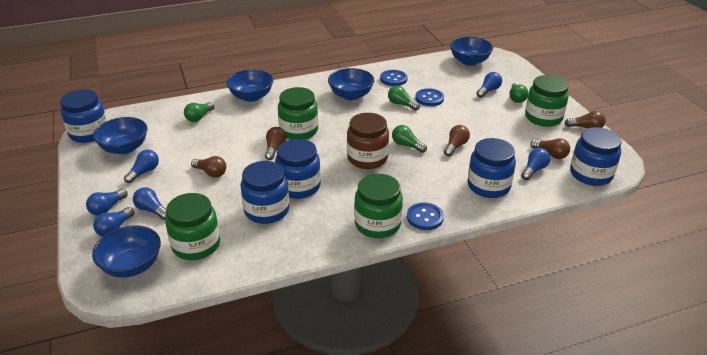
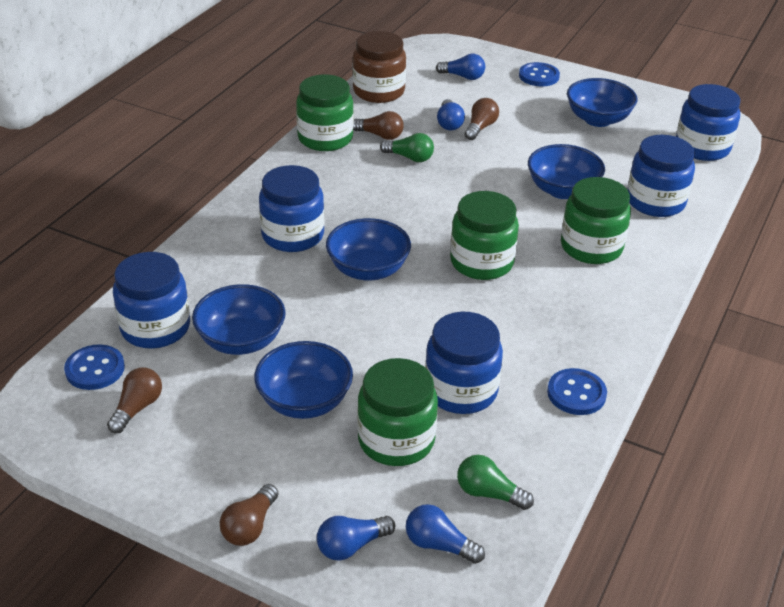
blue light bulb: [86,189,128,216] [93,207,134,237] [124,150,159,183] [133,187,166,220] [476,72,502,98] [521,148,550,180] = 6 -> [317,516,395,561] [406,504,485,564] [436,54,485,80] [437,99,465,131] = 4
brown light bulb: [191,156,226,178] [265,127,286,160] [444,125,470,156] [530,138,570,159] [565,111,606,128] = 5 -> [107,368,162,433] [220,484,278,546] [353,111,404,140] [465,98,499,140] = 4
green light bulb: [184,102,215,122] [388,85,420,111] [392,125,427,153] [509,83,528,103] = 4 -> [380,133,434,162] [457,455,534,510] = 2

